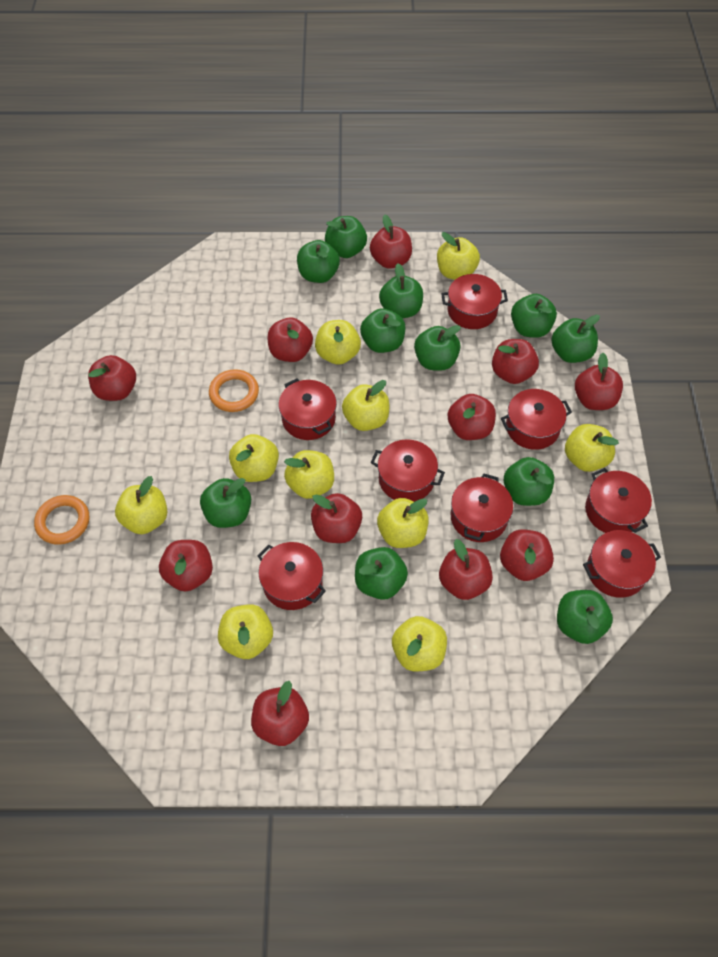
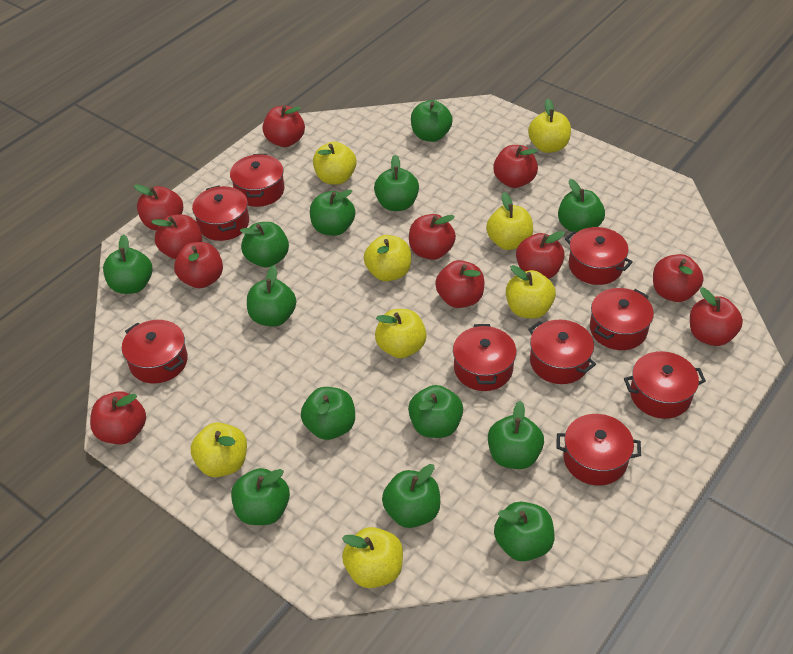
green apple: [200,478,251,528] [297,240,340,283] [325,216,367,258] [355,547,408,600] [360,308,405,353] [379,263,423,318] [414,325,461,371] [504,457,554,506] [511,294,557,338] [551,315,600,363] [557,590,613,644] = 11 -> [103,234,152,294] [231,468,290,525] [240,222,289,267] [247,265,296,327] [301,387,355,440] [310,190,355,236] [374,155,419,211] [382,464,440,528] [408,385,463,438] [411,100,453,142] [488,401,544,469] [494,502,555,561] [558,179,605,232] = 13
orange ring: [34,495,89,545] [209,369,259,412] = 2 -> none = 0
red pot: [257,542,326,610] [279,379,337,440] [371,439,445,502] [441,274,508,329] [451,473,513,542] [501,389,572,450] [583,530,661,598] [585,468,652,533] = 8 -> [122,320,188,384] [192,186,249,241] [230,154,284,207] [453,324,516,391] [528,320,596,384] [556,414,641,486] [565,227,633,285] [590,288,654,350] [624,351,706,419] = 9
yellow apple: [115,476,168,534] [218,605,273,659] [229,434,279,482] [284,450,334,499] [315,320,361,365] [342,380,389,431] [377,498,429,548] [392,616,447,672] [437,232,480,280] [565,424,619,472] = 10 -> [191,422,247,477] [313,142,356,185] [342,527,403,588] [364,235,411,281] [375,309,427,358] [486,192,533,250] [506,265,556,319] [528,99,571,153] = 8

